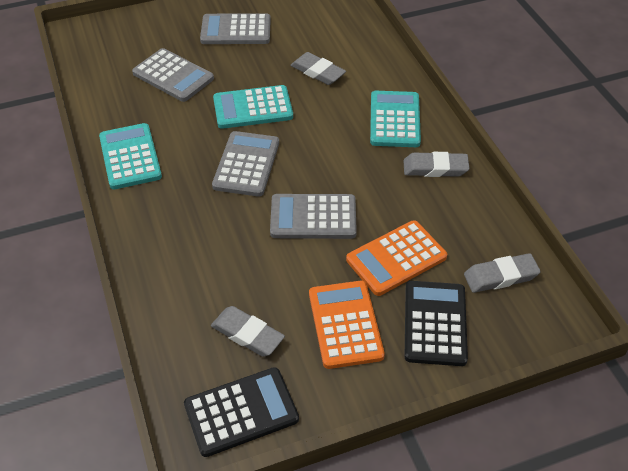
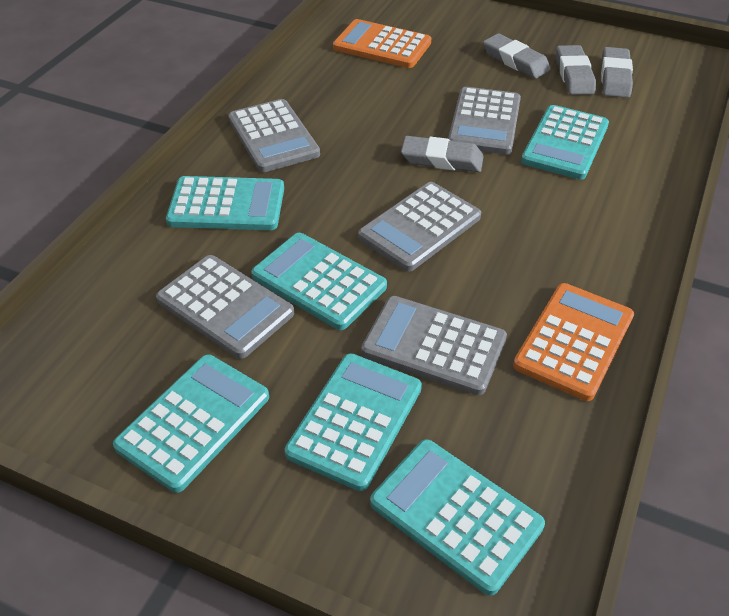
black calculator: [184,367,299,457] [405,281,468,366] = 2 -> none = 0
grey calculator: [132,48,214,102] [200,13,271,44] [212,131,279,197] [270,194,357,239] = 4 -> [156,255,294,359] [228,99,320,172] [358,182,481,271] [361,296,507,395] [448,87,521,155] = 5
turquoise calculator: [99,123,162,189] [213,85,293,129] [370,91,421,147] = 3 -> [113,355,269,493] [166,176,284,230] [251,233,387,330] [285,353,422,491] [370,439,545,596] [521,105,609,180] = 6

